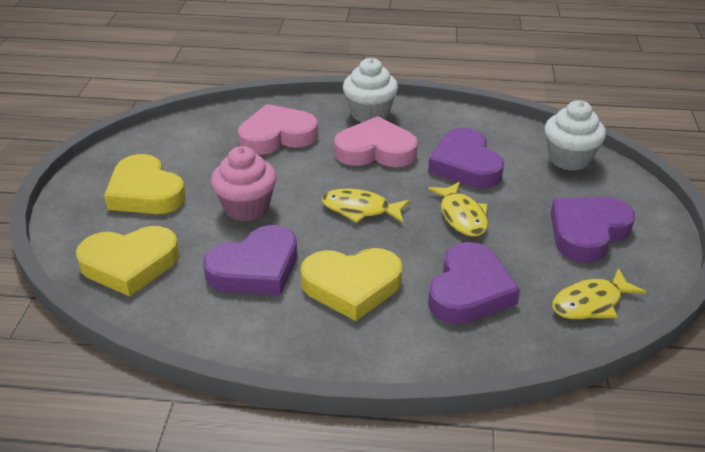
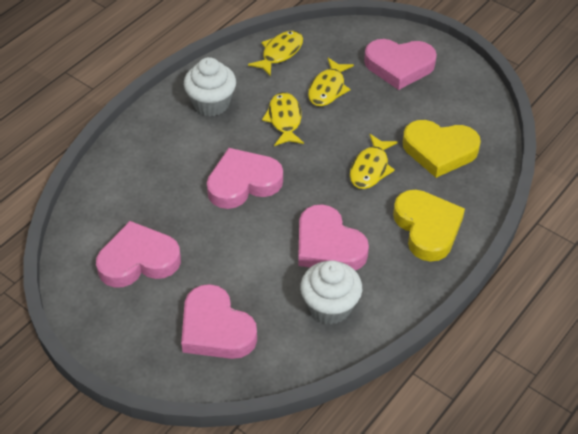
pink cupcake: [211,146,277,221] = 1 -> none = 0
pink heart: [238,104,318,155] [334,116,418,167] = 2 -> [96,221,181,288] [181,284,257,359] [207,148,283,209] [298,204,369,271] [364,39,437,90] = 5
purple heart: [203,225,297,295] [428,128,504,189] [428,242,520,324] [551,197,635,263] = 4 -> none = 0
yellow fish: [322,189,410,223] [428,182,488,237] [552,268,646,320] = 3 -> [248,31,303,77] [262,92,304,146] [308,58,354,106] [350,134,398,189] = 4
yellow heart: [76,226,179,297] [104,154,186,214] [300,248,402,321] = 3 -> [393,190,465,262] [403,120,481,178] = 2

